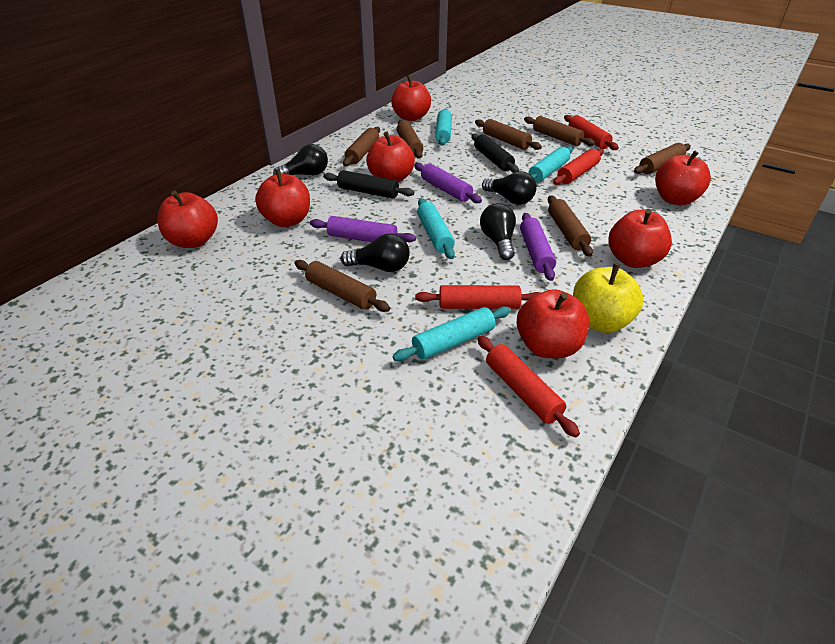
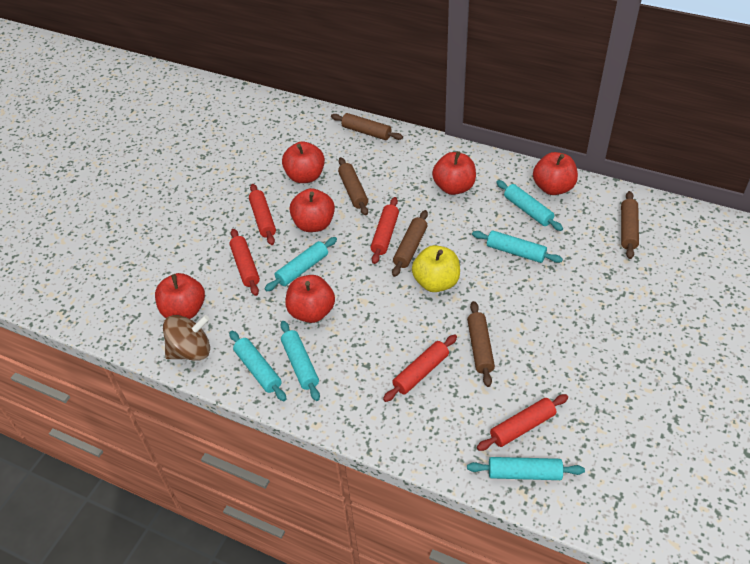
black light bulb: [273,144,328,176] [341,233,410,272] [480,203,516,260] [482,171,537,205] = 4 -> none = 0
black rolling pin: [323,170,414,199] [471,133,519,173] = 2 -> none = 0
brown rolling pin: [295,260,390,312] [343,127,380,166] [397,120,423,159] [475,119,542,150] [524,116,595,146] [548,195,593,257] [634,143,691,174] = 7 -> [331,113,403,140] [338,157,368,216] [392,210,428,277] [467,301,495,387] [621,191,639,259] = 5
brown spinning top: none = 0 -> [163,315,210,361] = 1
purple rolling pin: [310,216,416,242] [414,163,482,203] [520,213,556,281] = 3 -> none = 0
red apple: [158,191,218,248] [255,169,310,227] [366,131,415,182] [391,75,431,121] [517,289,589,358] [608,209,672,268] [655,151,711,205] = 7 -> [155,273,205,319] [282,142,325,183] [285,275,335,323] [289,188,335,232] [432,151,476,195] [533,152,578,195] = 6
red rolling pin: [415,285,540,309] [477,336,580,438] [553,149,604,185] [564,115,619,150] = 4 -> [229,229,260,296] [249,184,276,245] [371,197,399,264] [383,335,457,402] [477,394,568,451] = 5
turquoise rolling pin: [393,306,511,361] [417,198,455,259] [435,109,452,146] [528,146,573,183] = 4 -> [229,331,286,401] [265,237,337,292] [281,321,320,401] [467,457,585,480] [472,230,563,263] [496,180,563,231] = 6

